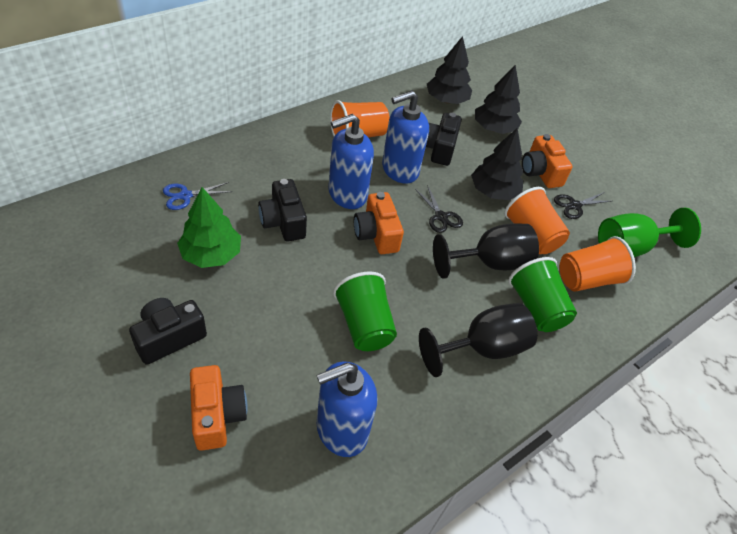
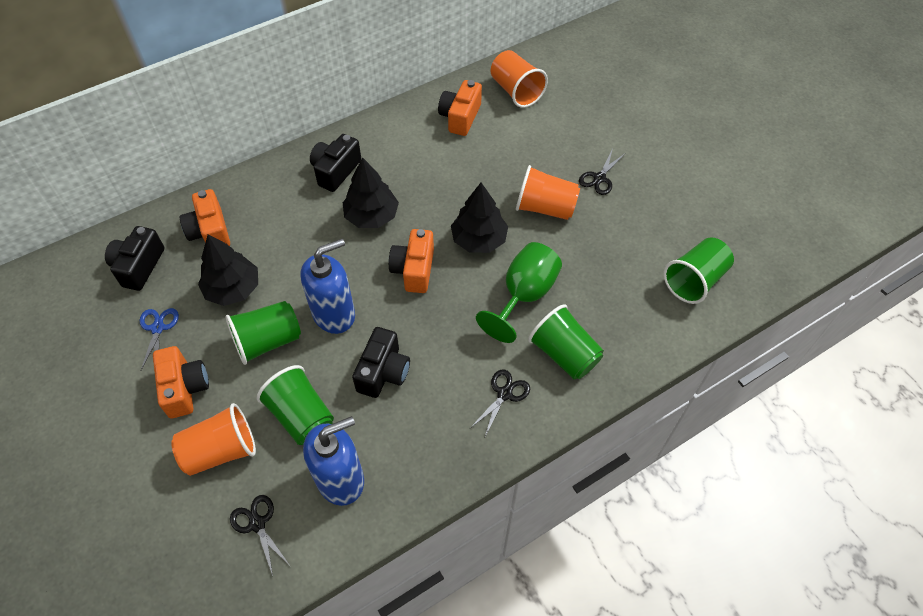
black goblet: [419,303,537,377] [433,223,539,279] = 2 -> none = 0
black scissors: [415,185,463,233] [554,192,611,219] = 2 -> [230,495,289,576] [470,369,530,436] [579,151,625,195] = 3
blue soap dispenser: [317,361,377,457] [328,114,374,209] [382,90,429,184] = 3 -> [301,239,355,334] [303,416,364,506] = 2
green cup: [333,271,397,351] [508,257,577,332] = 2 -> [225,301,301,365] [257,365,334,445] [528,304,604,379] [663,237,734,304] = 4
green tree: [177,187,241,268] = 1 -> none = 0
orange camera: [190,365,248,451] [354,192,404,254] [522,134,573,188] = 3 -> [153,346,209,418] [179,189,230,246] [389,229,434,293] [438,80,482,136] = 4

